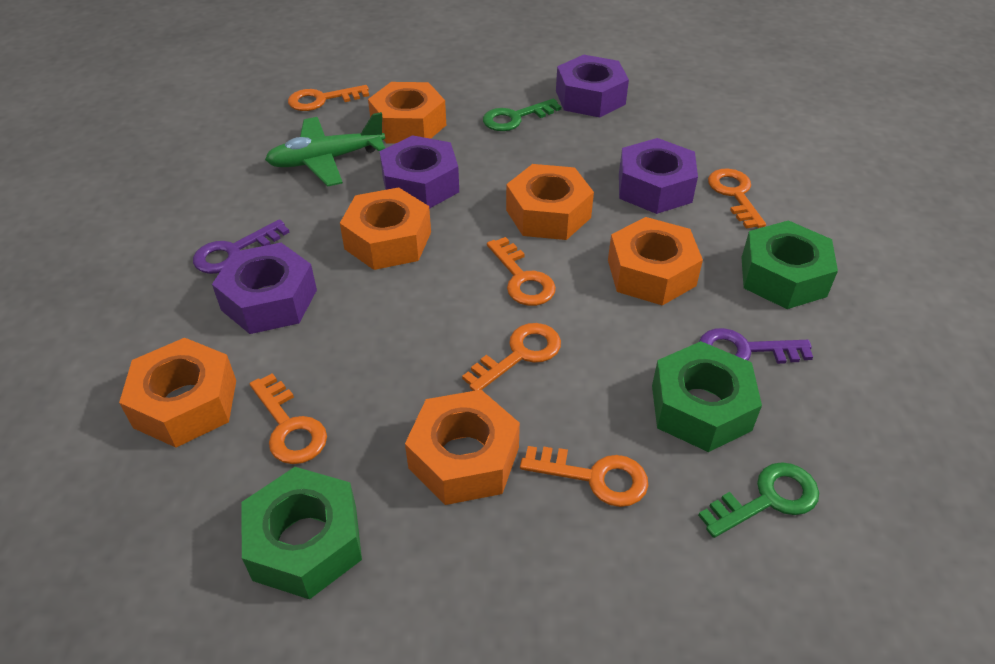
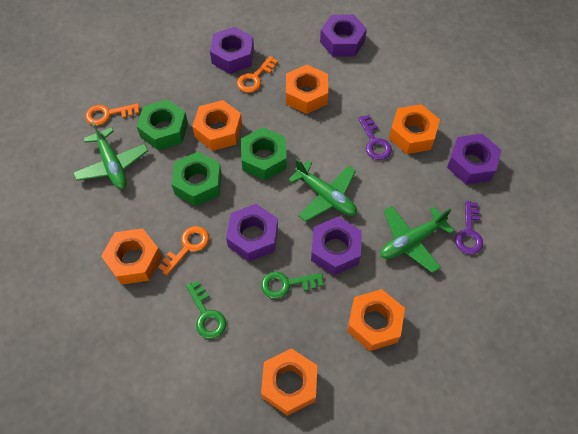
green plane: [265,112,385,187] = 1 -> [73,121,148,189] [288,159,357,222] [380,206,454,273] = 3
orange key: [249,373,327,464] [288,85,369,111] [462,323,561,391] [487,237,556,306] [520,446,649,507] [708,168,766,229] = 6 -> [85,103,140,125] [158,226,209,275] [237,56,278,93] = 3
purple nut: [212,243,317,334] [380,135,459,209] [556,55,629,117] [619,138,698,214] = 4 -> [210,27,254,74] [226,204,278,262] [311,217,362,275] [320,14,367,57] [447,134,502,184] = 5

